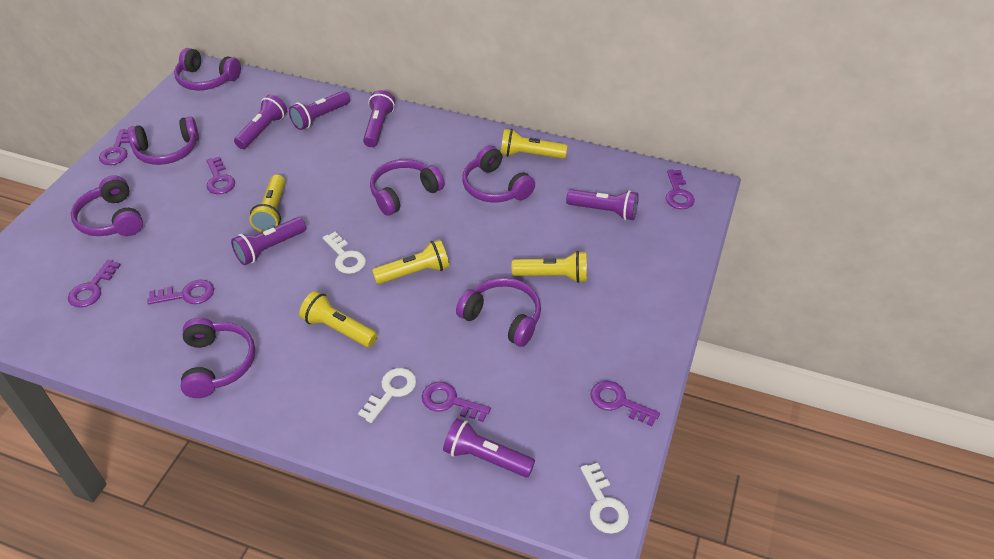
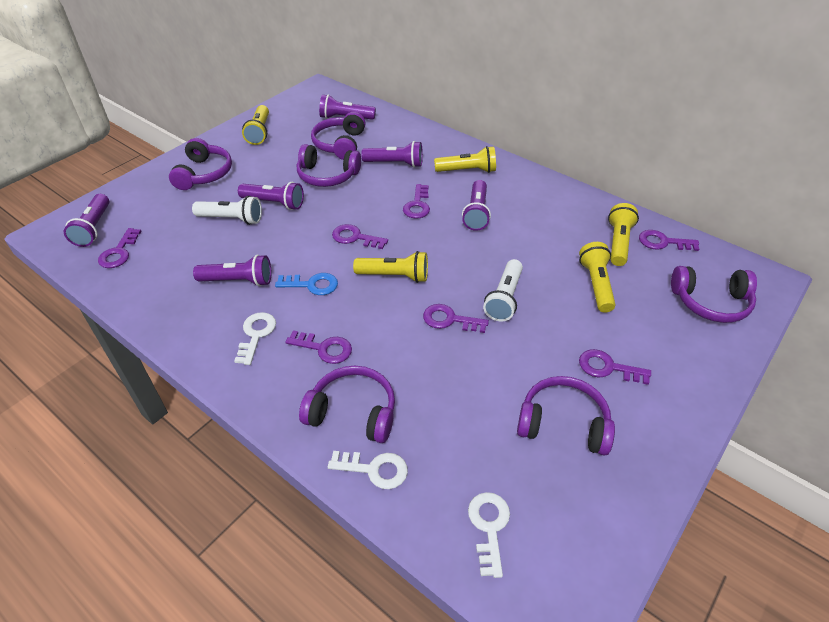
blue key: none = 0 -> [275,273,338,295] = 1
purple headphones: [71,175,143,236] [127,117,199,165] [174,48,241,90] [181,317,255,398] [370,159,445,216] [456,277,541,347] [462,145,535,202] = 7 -> [169,138,232,190] [297,144,361,187] [299,366,395,443] [311,112,365,160] [517,376,615,456] [671,266,757,323] = 6
white flashlight: none = 0 -> [192,196,262,225] [483,259,523,322] = 2

